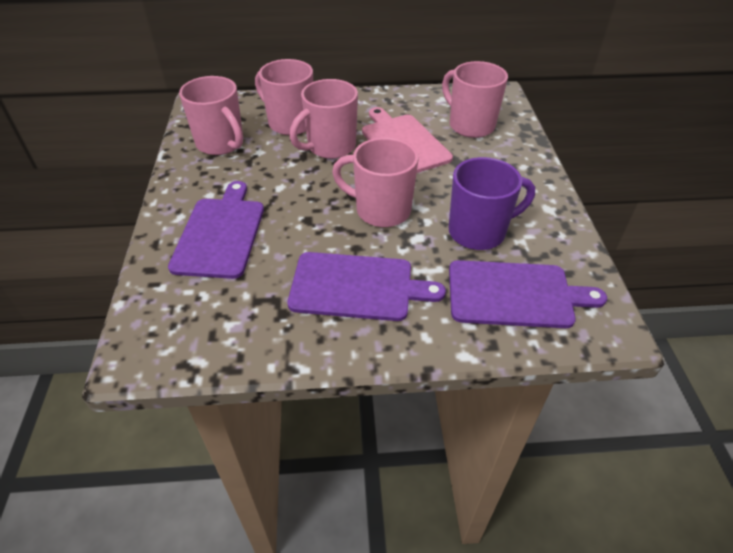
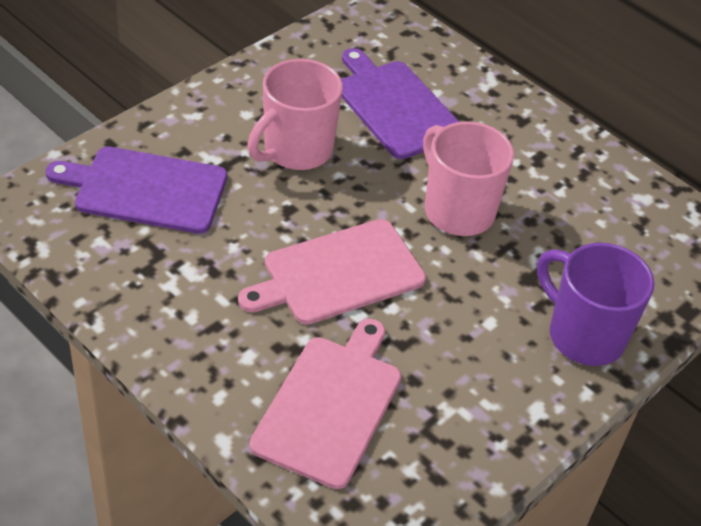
pink cutting board: [362,107,453,173] = 1 -> [238,219,426,324] [249,319,401,489] = 2
pink mug: [179,76,243,155] [255,59,313,135] [289,79,358,159] [332,138,419,227] [442,61,508,138] = 5 -> [247,59,343,170] [423,121,514,236] = 2
purple cutting board: [168,181,264,279] [288,252,446,321] [449,260,607,328] = 3 -> [45,147,227,234] [341,48,459,159] = 2

